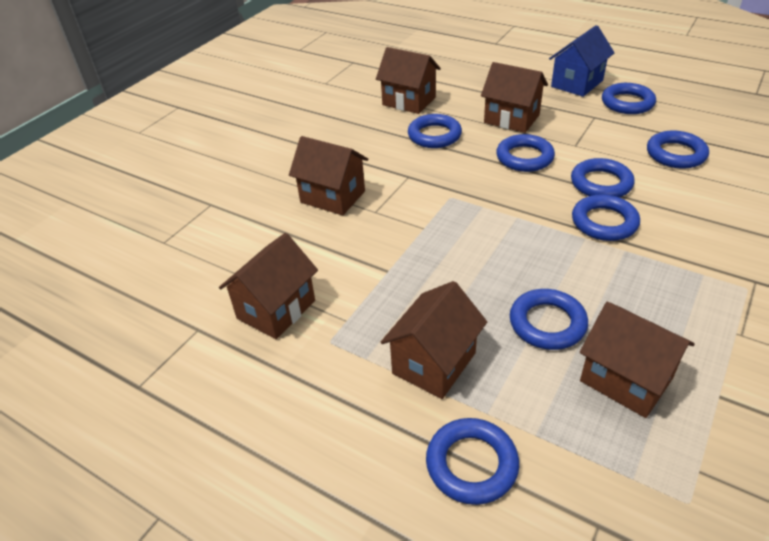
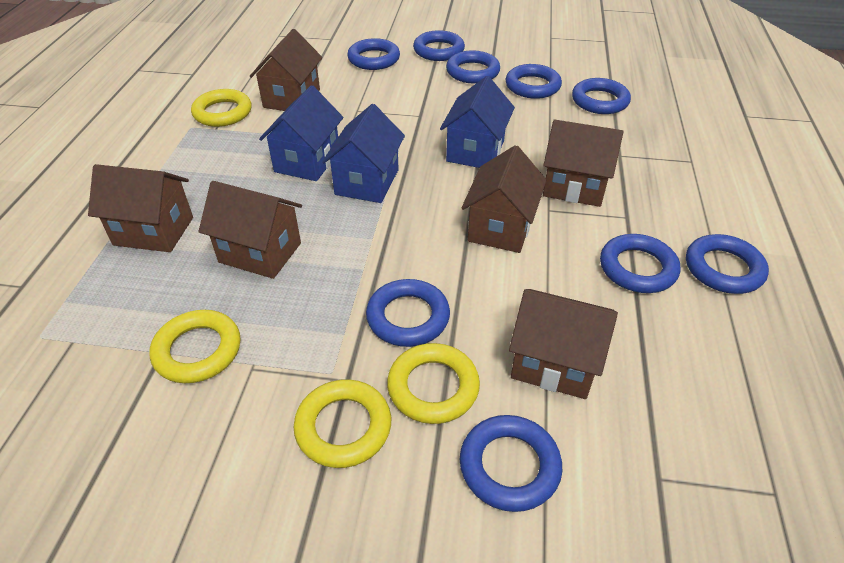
blue house: [549,25,615,97] = 1 -> [259,85,343,181] [322,104,405,203] [440,76,515,168] = 3
blue ring: [408,114,462,148] [426,418,519,505] [496,134,555,172] [510,289,588,350] [571,158,634,197] [572,194,640,241] [602,83,656,114] [647,131,709,168] = 8 -> [347,38,400,70] [366,279,450,347] [413,30,465,61] [446,50,500,84] [460,415,562,512] [506,64,562,99] [572,78,631,114] [600,234,680,293] [686,234,769,294] = 9
yellow ring: none = 0 -> [150,310,240,383] [191,89,251,127] [294,379,391,468] [387,343,480,424] = 4

